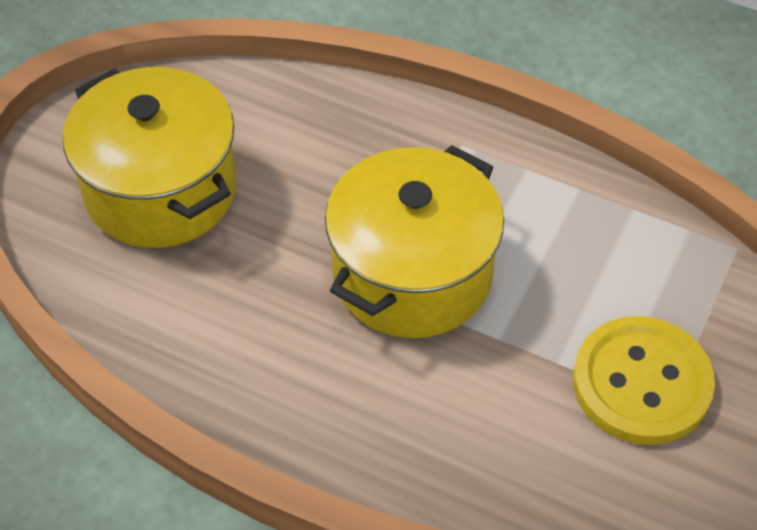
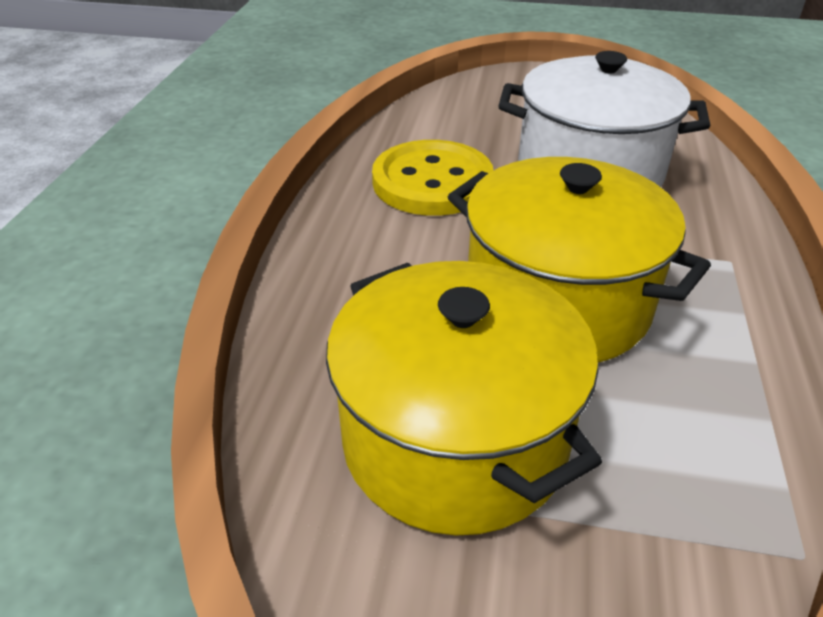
white pot: none = 0 -> [498,51,711,187] = 1

